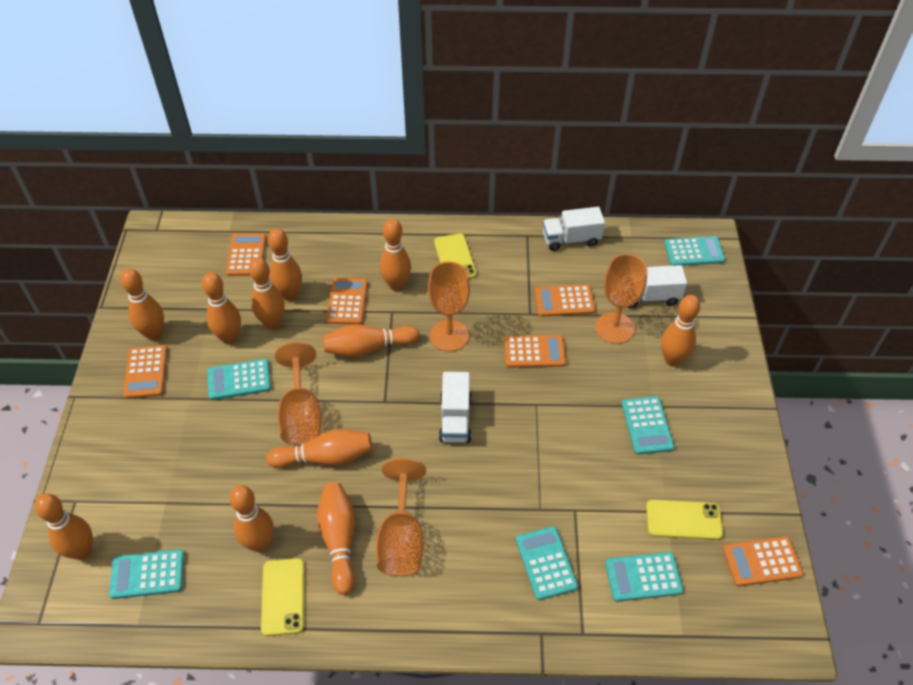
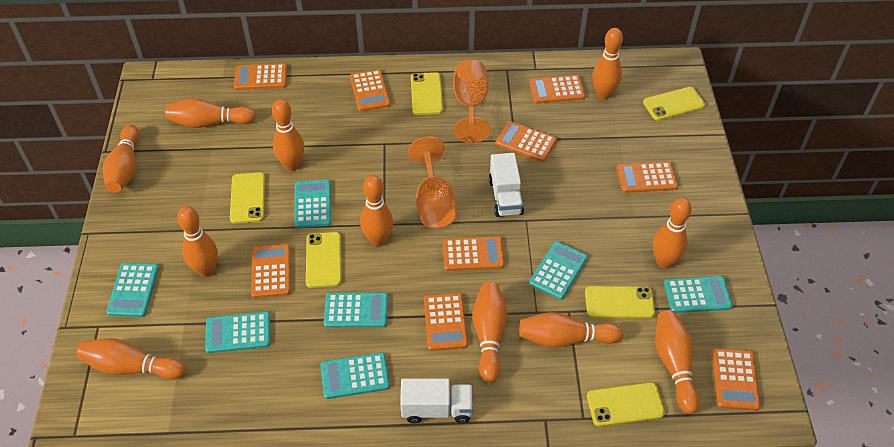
orange calculator: [123,345,167,399] [226,233,266,276] [326,278,368,324] [504,335,566,368] [535,284,595,317] [723,536,803,586] = 6 -> [234,63,287,90] [251,244,290,298] [350,69,390,112] [424,293,468,351] [443,236,504,271] [495,121,557,162] [529,75,585,104] [616,161,678,193] [712,348,760,411] = 9
orange goblet: [275,342,321,445] [376,458,426,576] [428,261,470,352] [595,254,647,344] = 4 -> [408,136,456,228] [453,60,491,143] = 2
turquoise calculator: [109,549,184,599] [207,359,271,400] [516,526,578,600] [605,552,683,602] [622,396,674,455] [664,236,725,266] = 6 -> [106,263,159,317] [205,312,270,353] [294,180,331,228] [321,352,390,399] [324,293,388,328] [529,241,588,300] [664,276,733,313] = 7
white truck: [439,372,472,443] [543,207,605,251] [627,265,687,308] = 3 -> [400,379,473,424] [489,153,524,217] = 2
yellow phone: [261,558,304,636] [434,234,477,279] [646,499,723,540] = 3 -> [230,172,265,224] [306,232,341,288] [411,72,443,115] [585,286,655,318] [587,382,665,427] [643,87,705,121] = 6

